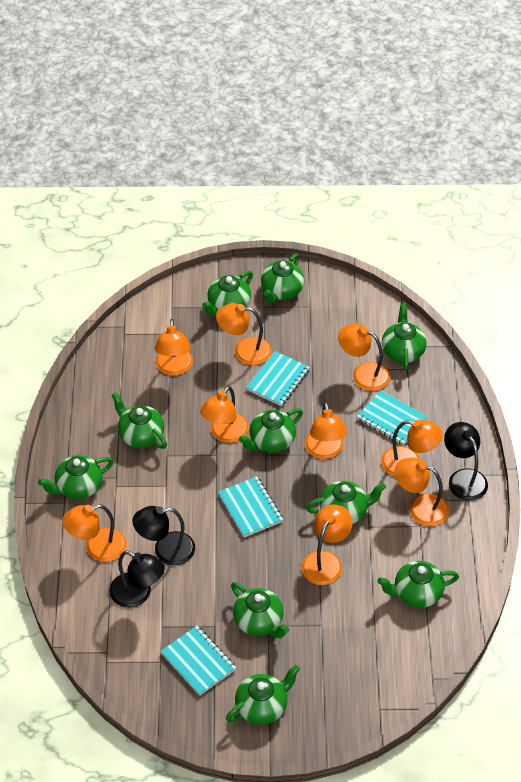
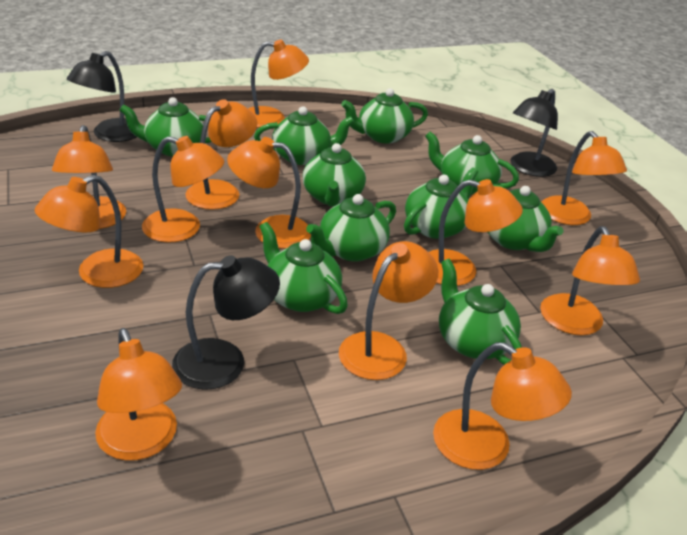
orange lamp: [63,504,126,562] [155,319,193,376] [200,386,249,443] [216,303,272,365] [301,505,353,585] [305,402,347,459] [338,324,390,391] [381,419,443,477] [395,458,449,526] = 9 -> [35,175,143,288] [52,125,126,229] [95,328,182,461] [142,136,224,243] [185,99,257,210] [227,137,311,249] [248,39,309,128] [339,241,438,380] [429,179,523,286] [433,342,572,470] [540,226,640,336] [541,131,627,225] = 12
turquoise notebook: [161,626,236,696] [218,477,283,537] [246,351,310,406] [357,390,427,445] = 4 -> none = 0

